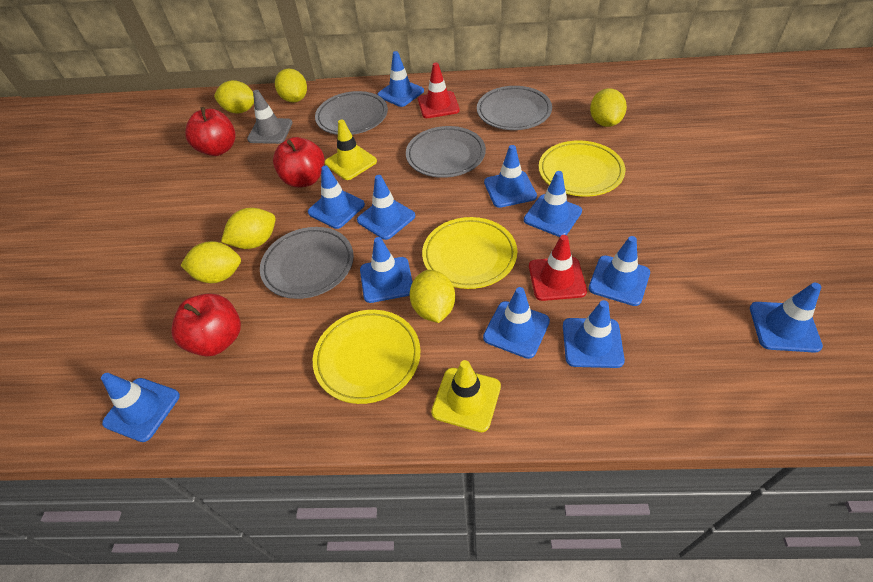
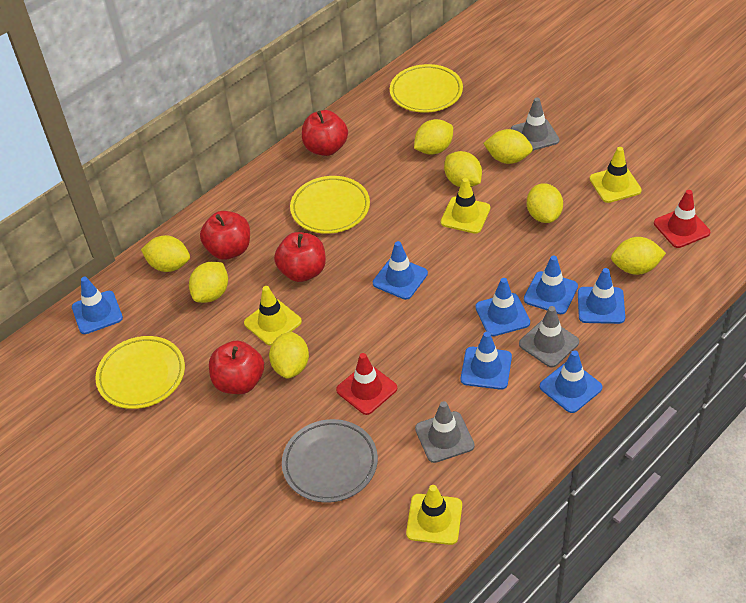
blue traffic cone: [101,373,180,442] [308,165,365,229] [357,175,415,240] [360,237,412,303] [377,51,424,107] [483,287,550,359] [484,145,537,208] [524,171,582,237] [563,300,625,368] [589,236,650,306] [750,283,823,353] = 11 -> [72,277,123,334] [373,241,428,300] [461,332,512,390] [475,278,530,336] [524,256,578,314] [540,350,603,413] [578,268,625,324] = 7
grey plate: [260,227,354,299] [315,91,388,135] [406,126,486,178] [477,86,552,130] = 4 -> [282,419,378,503] = 1
grey traffic cone: [247,90,293,144] = 1 -> [415,401,475,463] [511,98,560,151] [519,306,579,367] = 3
red apple: [171,294,241,356] [185,107,236,156] [273,137,325,188] = 3 -> [200,211,250,260] [209,341,264,394] [274,232,326,282] [302,110,348,156] = 4
yellow lemon: [180,241,241,283] [214,80,254,114] [221,208,276,249] [275,68,307,103] [410,270,455,323] [590,88,627,127] = 6 -> [141,235,190,272] [189,262,228,303] [269,332,309,379] [414,119,453,155] [444,151,482,187] [483,129,533,164] [527,183,563,223] [611,237,666,275] = 8
yellow traffic cone: [325,119,377,180] [431,360,501,432] = 2 -> [244,286,302,346] [406,485,462,545] [441,178,490,234] [589,147,642,203] = 4

